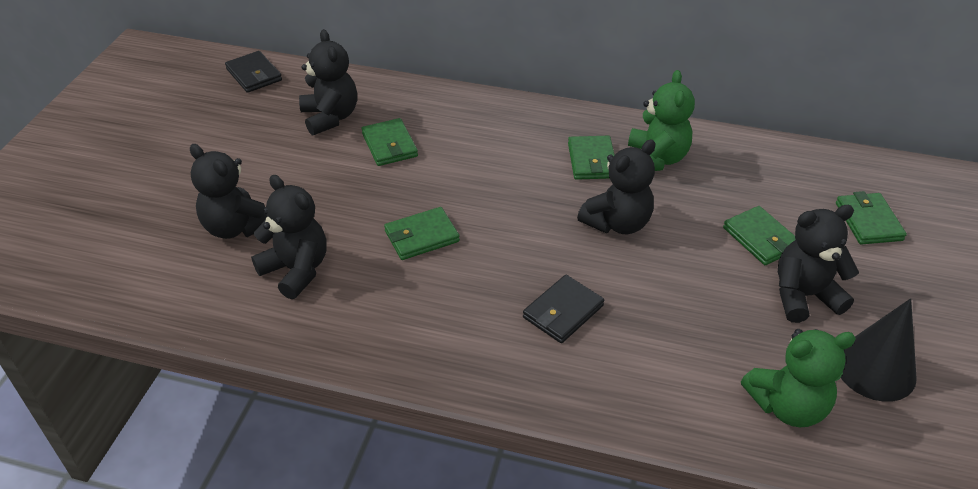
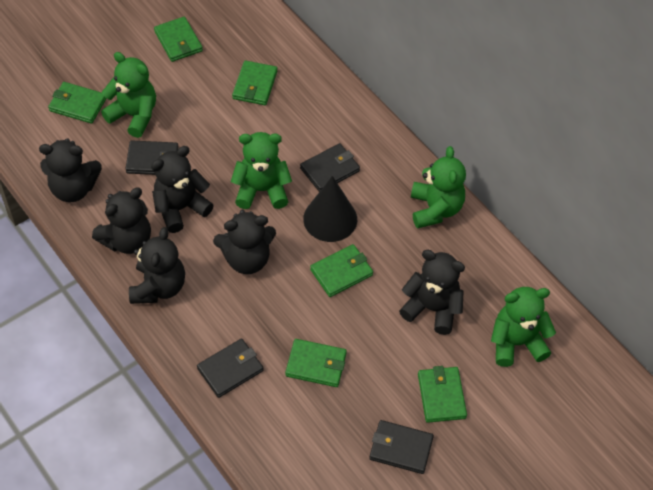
black teddy bear: [190,144,267,239] [251,175,327,299] [299,29,357,136] [577,140,655,234] [778,205,859,323] = 5 -> [39,138,102,202] [92,187,151,254] [129,227,185,304] [151,146,214,233] [213,210,276,274] [399,250,465,335] = 6
black wallet: [225,51,282,93] [523,275,604,343] = 2 -> [125,141,179,175] [197,339,264,398] [300,143,360,192] [369,420,434,474] = 4
green teddy bear: [628,70,695,171] [741,329,856,427] = 2 -> [101,52,156,138] [231,132,292,209] [411,146,466,229] [491,287,556,367] = 4
green wallet: [361,118,418,166] [384,207,460,260] [568,136,614,180] [723,206,796,265] [836,191,907,245] = 5 -> [48,82,107,124] [154,17,203,62] [232,61,277,105] [285,339,347,387] [310,244,373,297] [418,366,467,423] = 6

